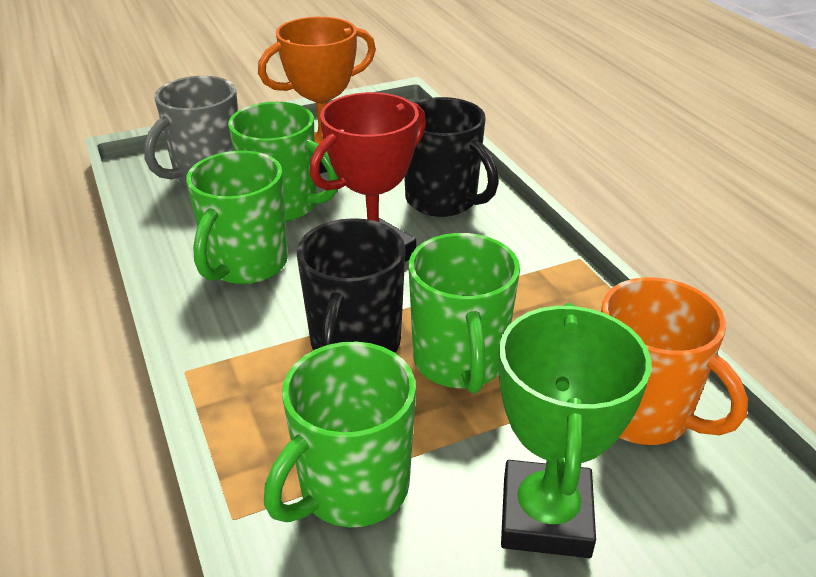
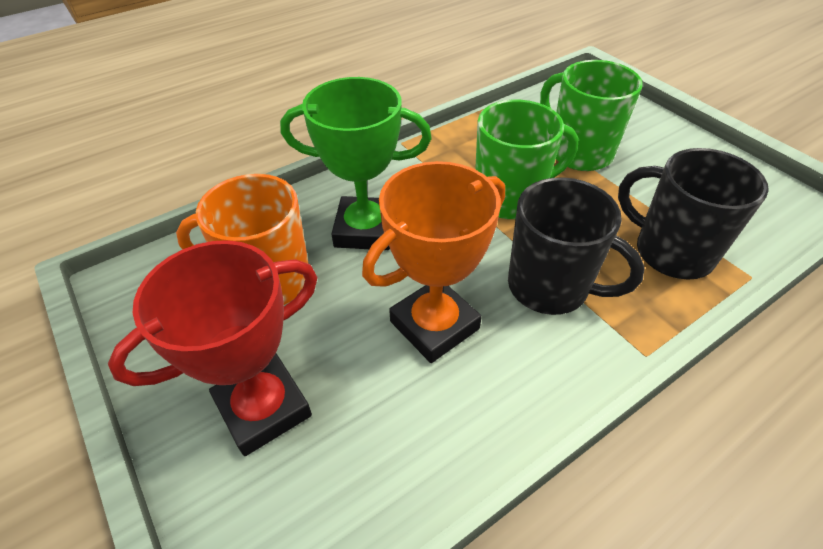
green mug: [186,151,288,284] [228,102,339,222] [264,342,416,527] [409,233,520,393] = 4 -> [475,100,578,219] [540,60,643,171] = 2
grey mug: [144,76,238,186] = 1 -> none = 0

